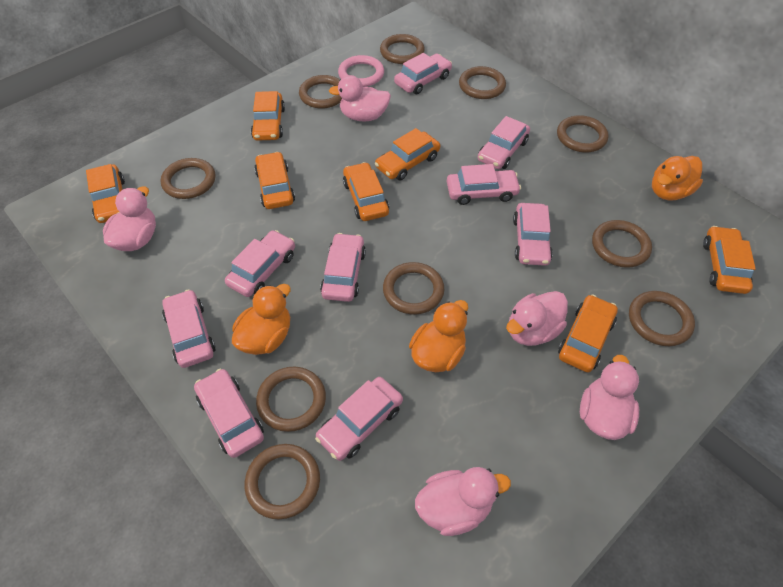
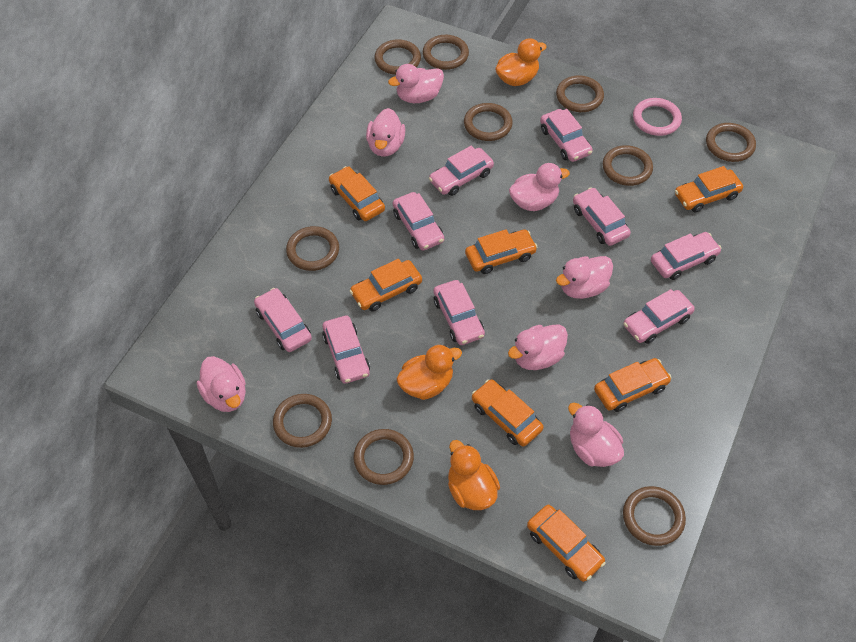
pink duck: [103,187,156,251] [329,75,391,121] [415,467,511,536] [506,291,568,346] [580,355,639,440] = 5 -> [197,356,246,412] [366,108,405,157] [388,64,444,103] [508,324,568,370] [509,163,570,211] [556,256,613,299] [568,403,624,467] = 7

